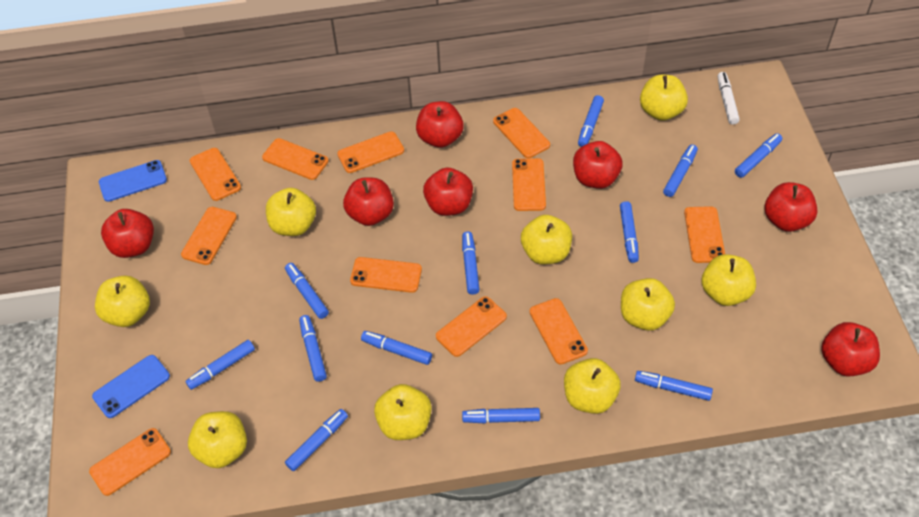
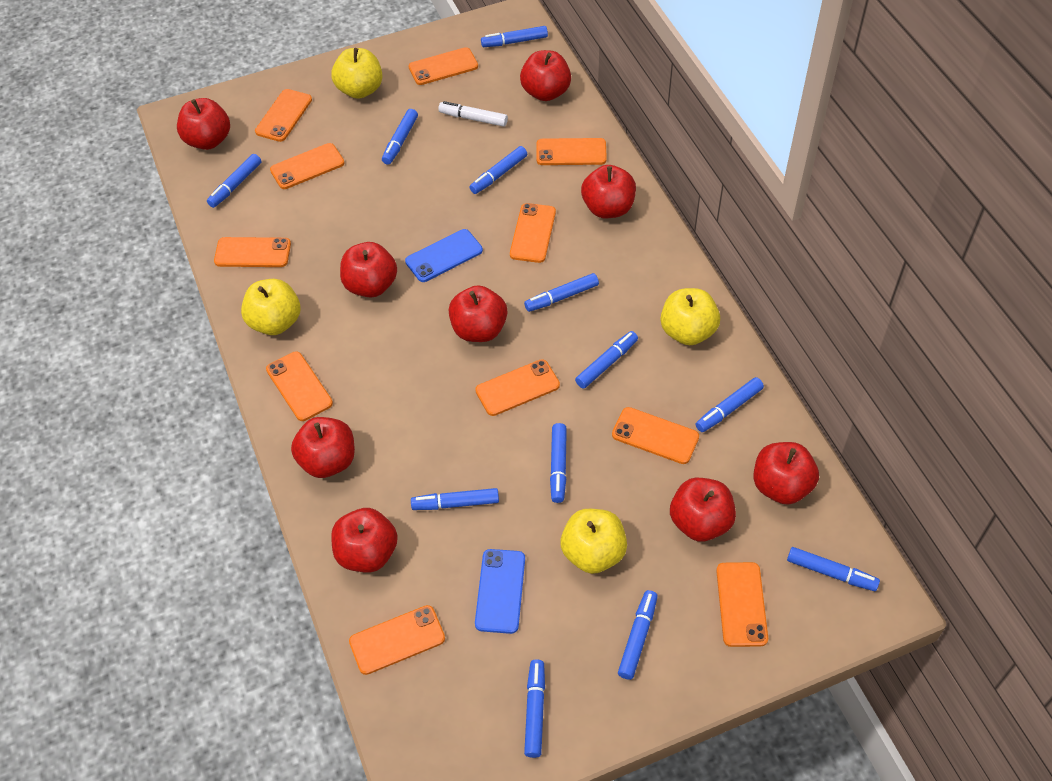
red apple: [101,209,154,258] [343,177,394,226] [416,101,464,148] [423,168,473,216] [573,141,623,189] [765,182,817,232] [821,322,880,377] = 7 -> [177,98,230,150] [291,417,355,478] [331,508,398,572] [340,242,397,298] [449,285,507,342] [520,50,571,101] [581,165,636,218] [670,478,736,542] [753,442,819,505] = 9
yellow apple: [95,275,150,327] [188,411,247,468] [266,188,316,236] [374,384,432,440] [521,215,572,264] [564,358,621,414] [621,278,675,331] [640,75,688,121] [702,254,756,306] = 9 -> [241,279,300,335] [331,48,383,99] [560,509,627,574] [661,288,720,345] = 4

